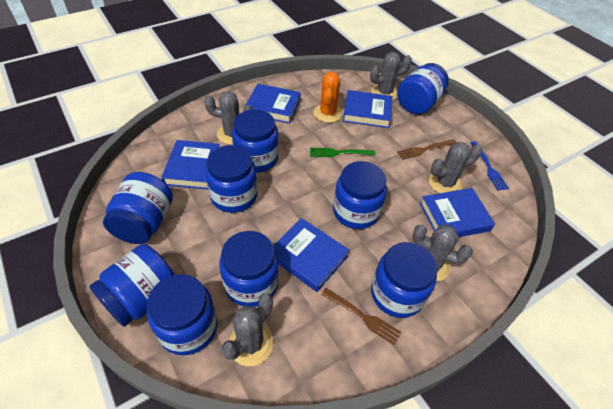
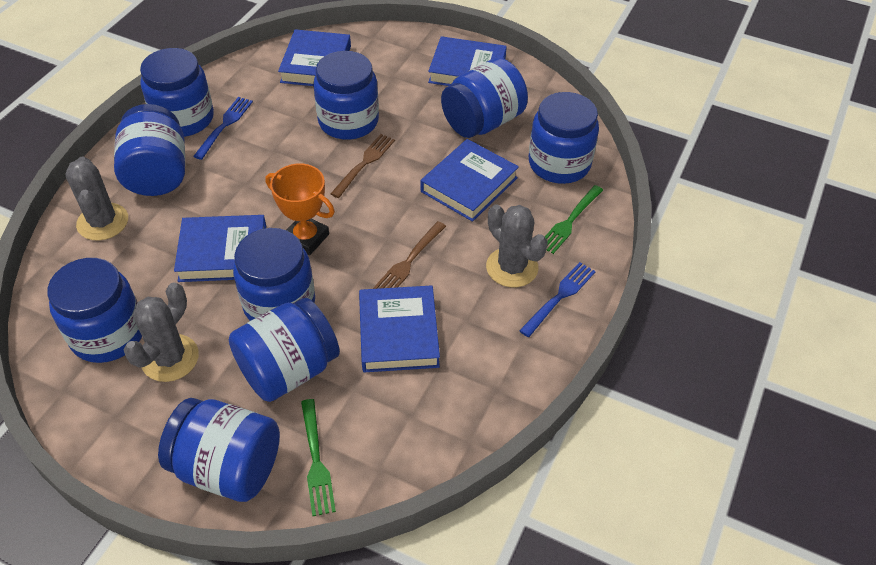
blue fork: [471,141,509,191] = 1 -> [193,97,253,160] [519,262,596,337] = 2
green fork: [310,148,376,157] = 1 -> [301,399,336,516] [545,185,603,254] = 2
grey cactus: [204,91,253,145] [222,293,273,366] [370,52,412,100] [412,225,473,282] [429,142,482,193] = 5 -> [65,156,128,241] [124,282,199,382] [486,204,548,287] = 3
orange cactus: [314,72,342,123] = 1 -> none = 0
orange trophy: none = 0 -> [266,164,335,255] = 1

